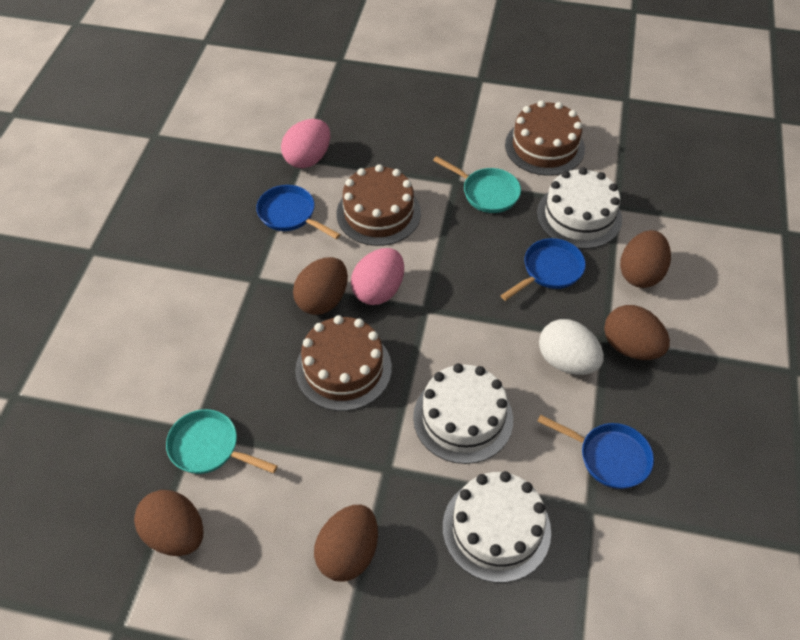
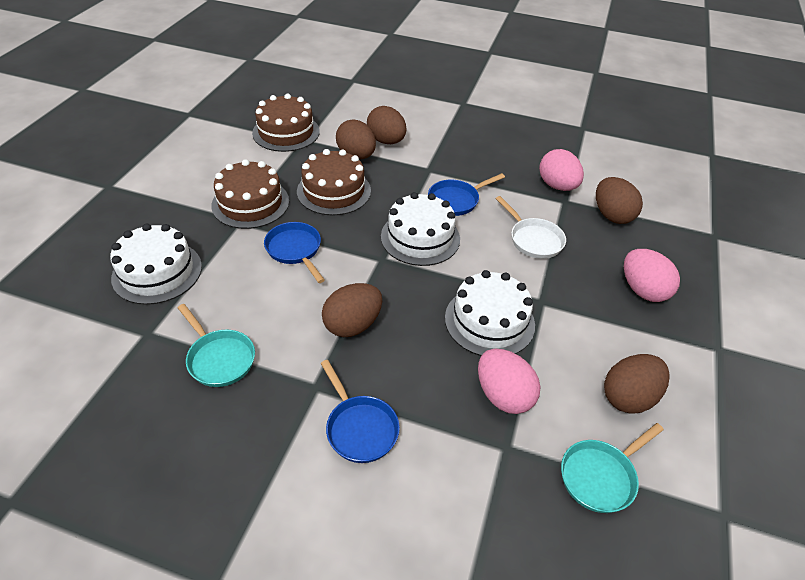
pink egg: [281,119,330,168] [351,248,404,305] = 2 -> [478,349,541,414] [539,149,584,191] [624,249,680,302] = 3
white egg: [539,319,604,375] = 1 -> none = 0
white pan: none = 0 -> [496,196,566,259] = 1

